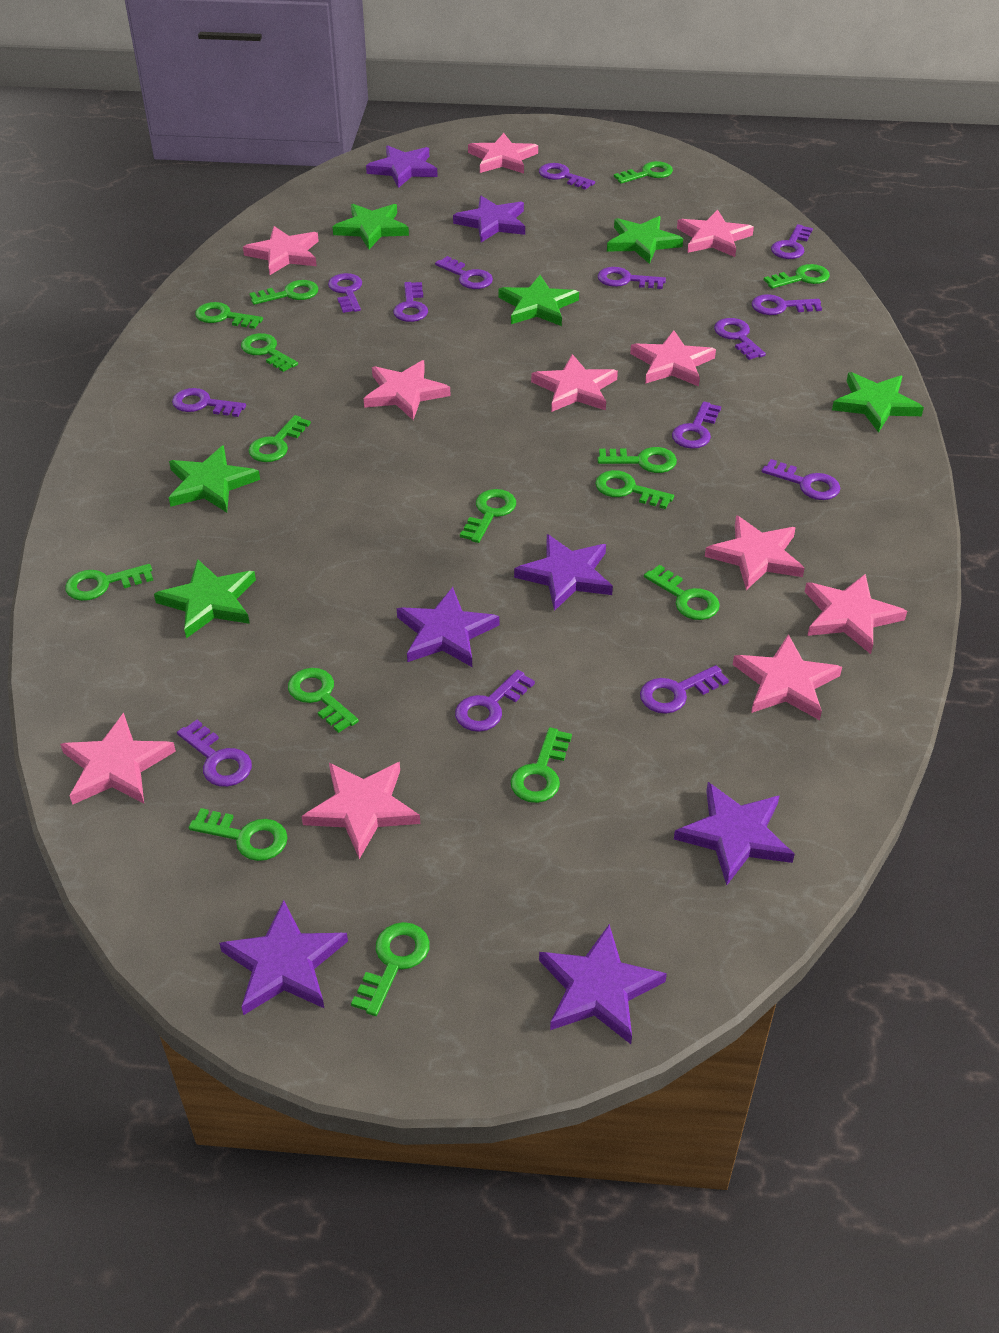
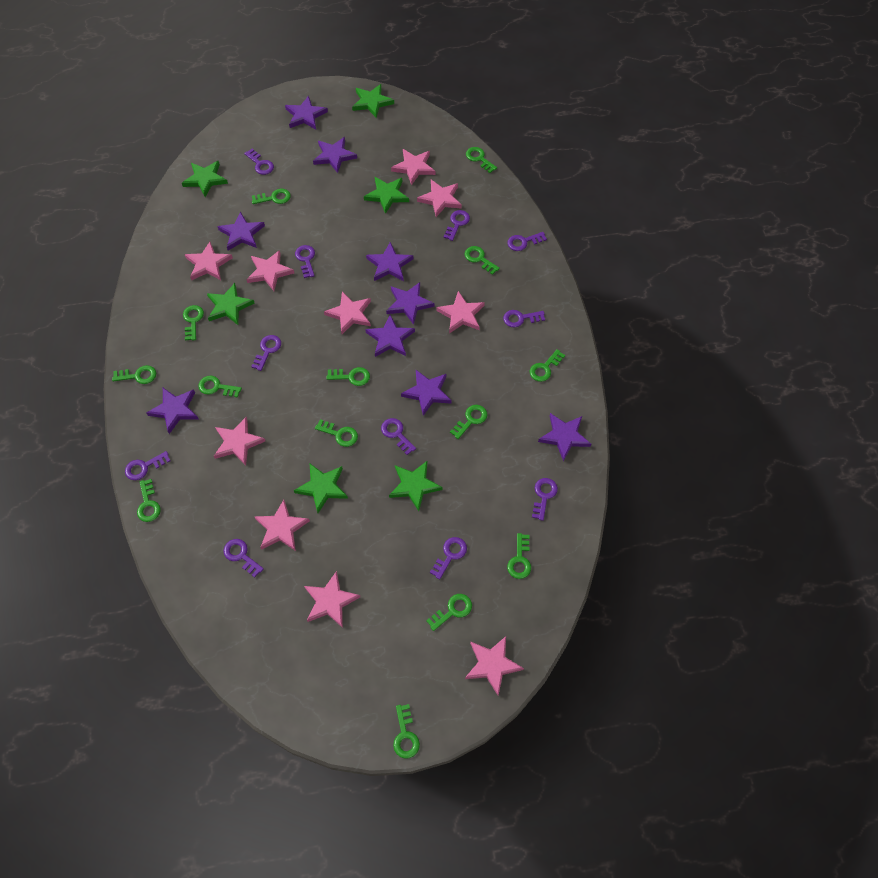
green key: [65,564,153,601] [189,808,288,861] [195,302,263,329] [241,333,298,372] [248,415,311,462] [249,280,318,305] [288,668,359,733] [351,922,430,1016] [460,489,516,543] [511,727,572,803] [595,470,674,509] [597,447,677,473] [614,161,673,184] [644,565,720,620] [764,264,830,289] = 15 -> [112,365,156,384] [137,479,161,522] [183,305,204,341] [198,376,242,398] [252,189,291,204] [315,419,358,447] [326,367,370,386] [393,704,420,759] [426,594,472,631] [450,405,487,439] [465,246,500,275] [466,147,497,173] [507,533,531,579] [530,349,565,382] = 14
pink star: [60,713,176,805] [243,226,319,275] [302,762,420,859] [364,360,451,420] [468,133,538,174] [531,354,618,412] [630,330,716,386] [677,210,754,257] [705,515,805,590] [733,634,842,720] [805,574,907,654] = 11 -> [184,242,233,281] [214,417,265,466] [246,250,294,291] [254,500,310,551] [304,571,360,628] [324,292,371,334] [391,149,435,185] [417,180,462,217] [436,291,485,333] [465,636,524,695] = 10
purple key: [172,388,246,417] [177,720,252,787] [328,273,362,313] [393,282,428,322] [435,256,493,289] [455,670,535,732] [539,163,595,190] [598,267,666,289] [640,665,729,714] [672,402,721,449] [714,318,766,360] [752,294,822,315] [762,459,840,500] [771,224,813,259] = 14 -> [125,451,171,480] [223,539,264,578] [244,149,274,175] [251,335,281,371] [295,245,315,278] [381,418,416,455] [430,537,467,579] [443,210,470,241] [503,310,545,328] [507,232,547,251] [532,478,558,521] = 11
purple star: [219,900,348,1015] [366,145,438,188] [397,587,499,667] [453,196,525,242] [514,534,613,611] [539,924,667,1044] [674,782,795,885] = 7 -> [146,388,198,434] [217,211,265,250] [285,96,328,130] [313,137,357,173] [365,315,415,357] [366,242,413,281] [386,282,434,325] [401,370,452,416] [538,413,591,461] = 9

